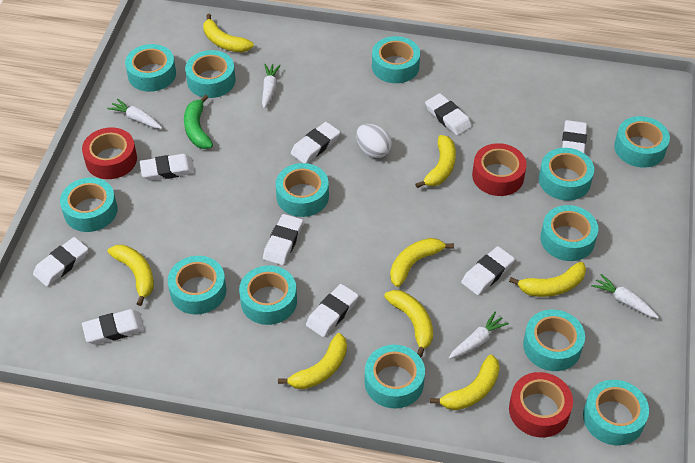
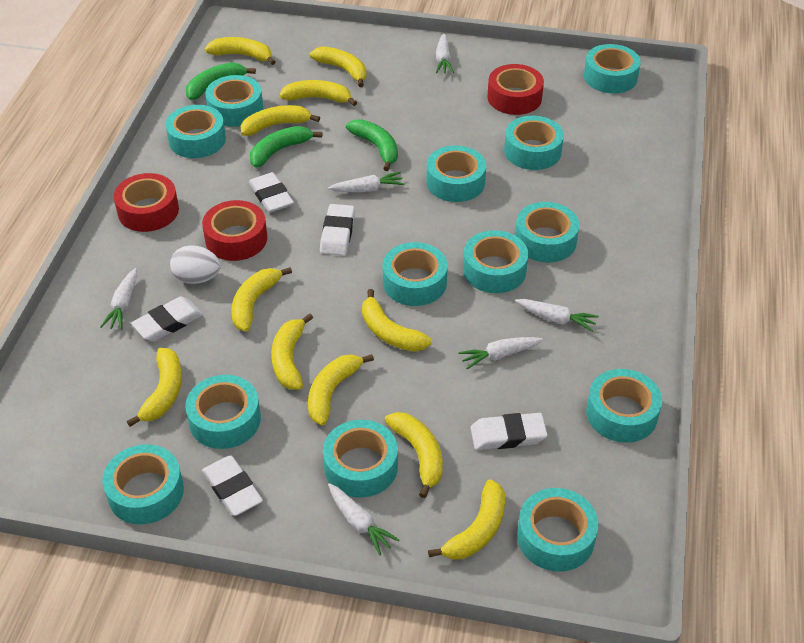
green banana: [184,95,213,149] = 1 -> [186,63,256,100] [250,126,322,168] [346,119,398,171] = 3
white carrot: [107,98,162,129] [262,64,281,109] [449,312,509,359] [591,274,659,318] = 4 -> [100,268,137,330] [328,172,404,192] [328,483,400,556] [436,33,454,73] [458,337,543,369] [515,299,599,332] = 6
white eraser: [33,237,88,286] [82,309,145,344] [140,154,195,181] [263,214,303,265] [291,122,340,163] [306,284,359,337] [425,93,472,136] [461,246,515,295] [562,120,587,154] = 9 -> [131,296,203,342] [202,455,263,516] [249,172,294,213] [320,204,355,256] [471,413,548,450] = 5
yellow banana: [108,245,154,306] [203,14,254,52] [278,333,347,389] [384,290,433,357] [390,238,454,287] [415,135,456,188] [430,355,500,410] [509,262,586,297] = 8 -> [127,348,182,427] [205,37,275,65] [231,267,292,332] [241,105,320,136] [271,313,313,390] [279,80,357,106] [308,354,374,425] [310,46,366,87] [362,289,432,352] [385,412,443,498] [428,479,505,560] = 11

